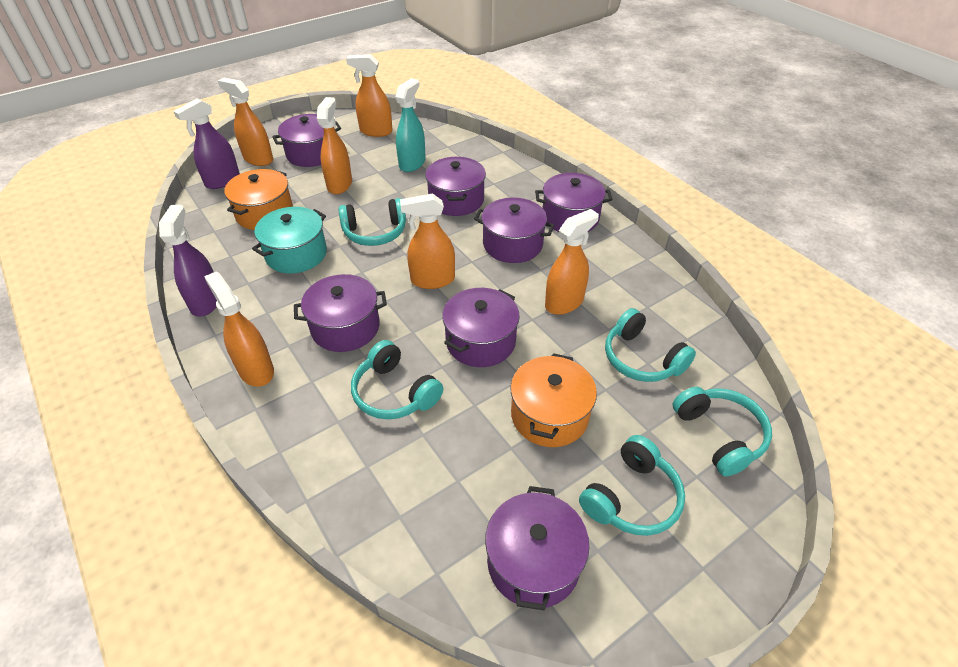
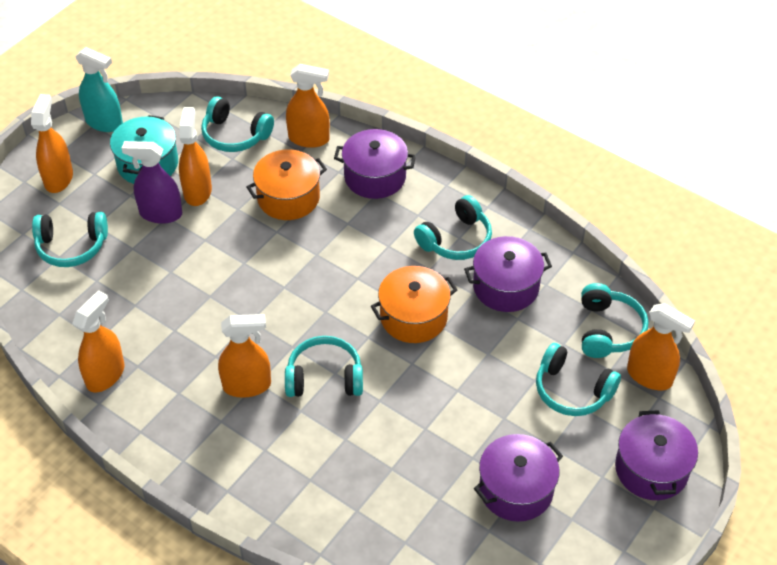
purple pot: [272,114,341,167] [294,274,387,352] [425,157,486,216] [442,288,520,367] [474,198,555,263] [485,486,589,610] [535,173,612,232] = 7 -> [334,129,416,199] [464,236,552,312] [474,434,563,522] [615,410,698,500] = 4
purple spray bottle: [159,205,217,316] [174,98,240,189] = 2 -> [122,141,182,224] = 1
turquoise headphones: [338,198,406,246] [351,340,443,419] [579,435,685,536] [605,308,696,382] [672,387,772,476] = 5 -> [32,212,108,267] [201,96,274,152] [285,336,363,397] [414,195,492,260] [536,343,621,416] [581,283,648,358] = 6

